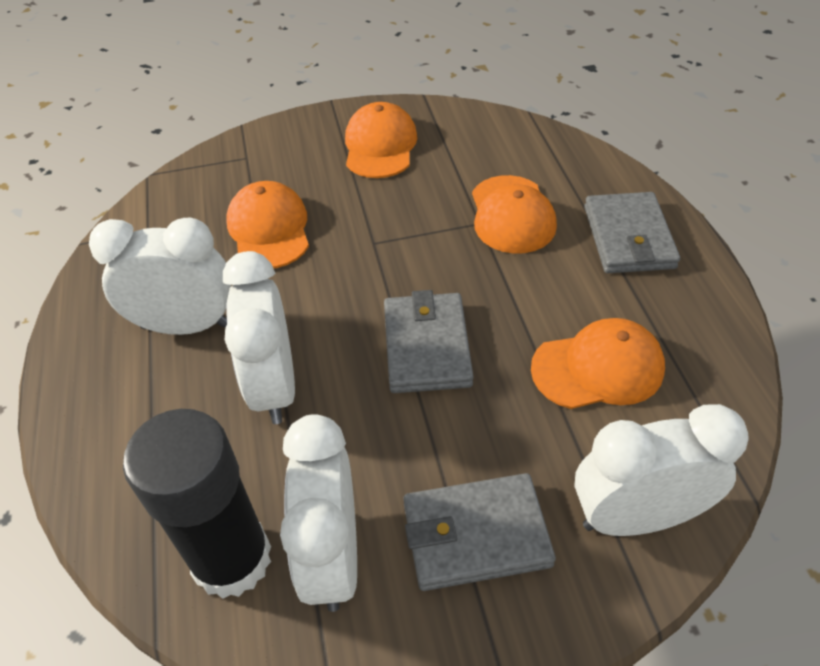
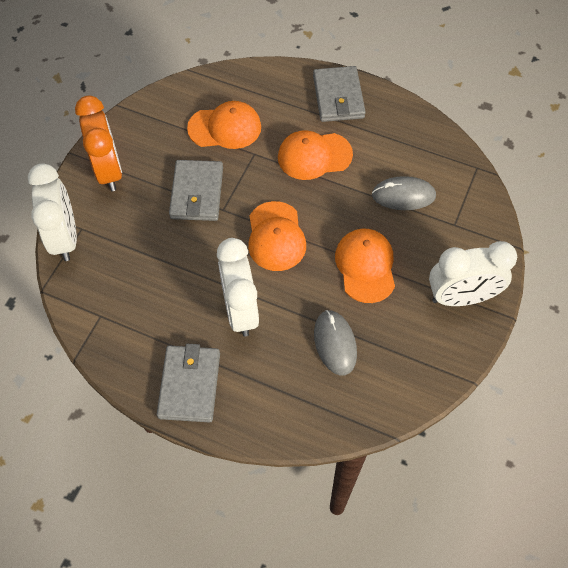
black glue stick: [123,409,271,599] = 1 -> none = 0
grey mouse: none = 0 -> [314,310,357,376] [372,176,436,210] = 2
orange clock: none = 0 -> [75,95,122,191] = 1
white clock: [89,217,231,335] [223,251,295,424] [280,414,357,612] [574,404,749,536] = 4 -> [28,163,77,261] [217,238,259,337] [429,241,517,306] = 3

